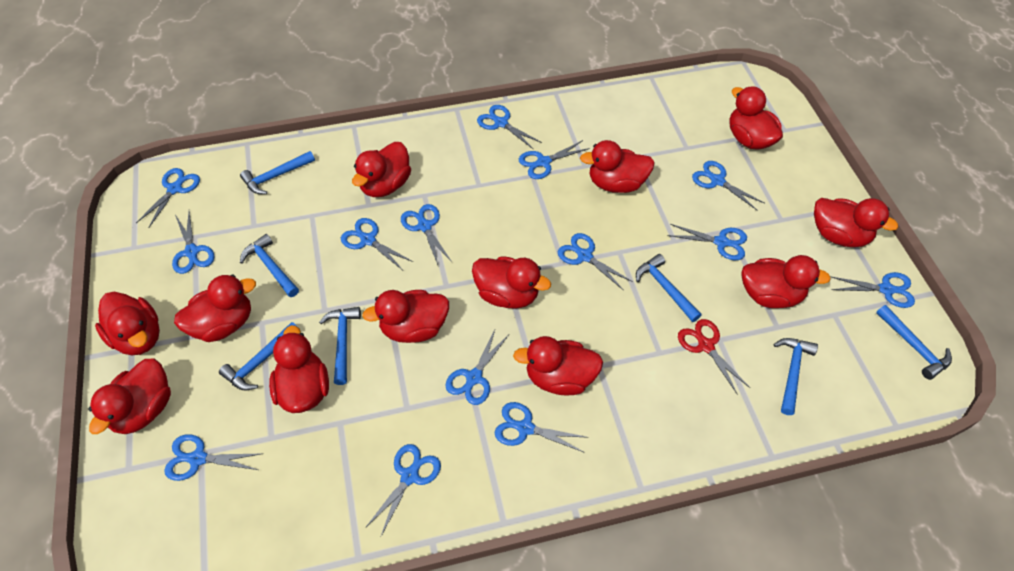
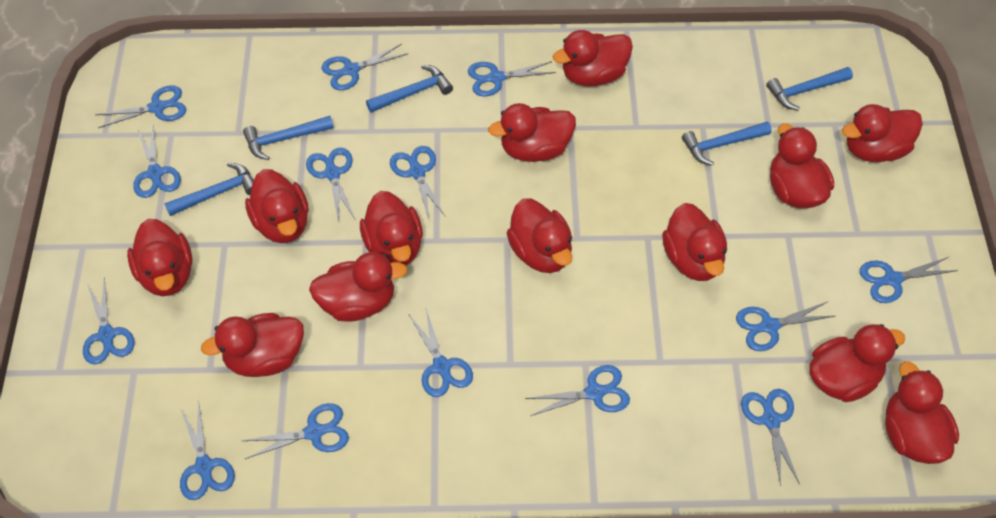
blue hammer: [219,322,298,390] [240,151,315,194] [240,234,299,297] [319,307,361,385] [636,254,701,322] [774,338,818,415] [876,305,952,380] = 7 -> [164,163,254,216] [243,116,334,160] [366,65,453,113] [682,122,772,166] [766,67,853,111] = 5
red duck: [89,359,171,434] [95,292,160,355] [174,275,256,342] [269,325,329,413] [352,142,411,197] [362,290,449,343] [472,256,551,309] [513,336,603,396] [580,140,655,193] [729,86,783,150] [742,255,831,308] [814,198,898,247] = 12 -> [127,219,192,296] [201,313,304,377] [245,169,309,243] [309,252,407,322] [360,191,423,265] [488,103,576,162] [507,198,572,273] [553,30,633,87] [662,203,727,281] [770,124,834,209] [809,324,905,402] [842,104,923,162] [885,361,959,464] = 13
red scissors: [678,319,750,395] = 1 -> none = 0

